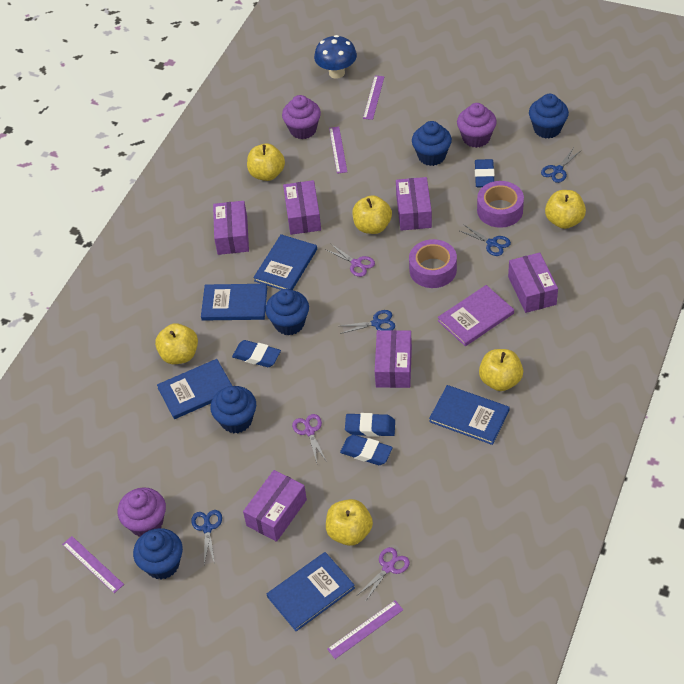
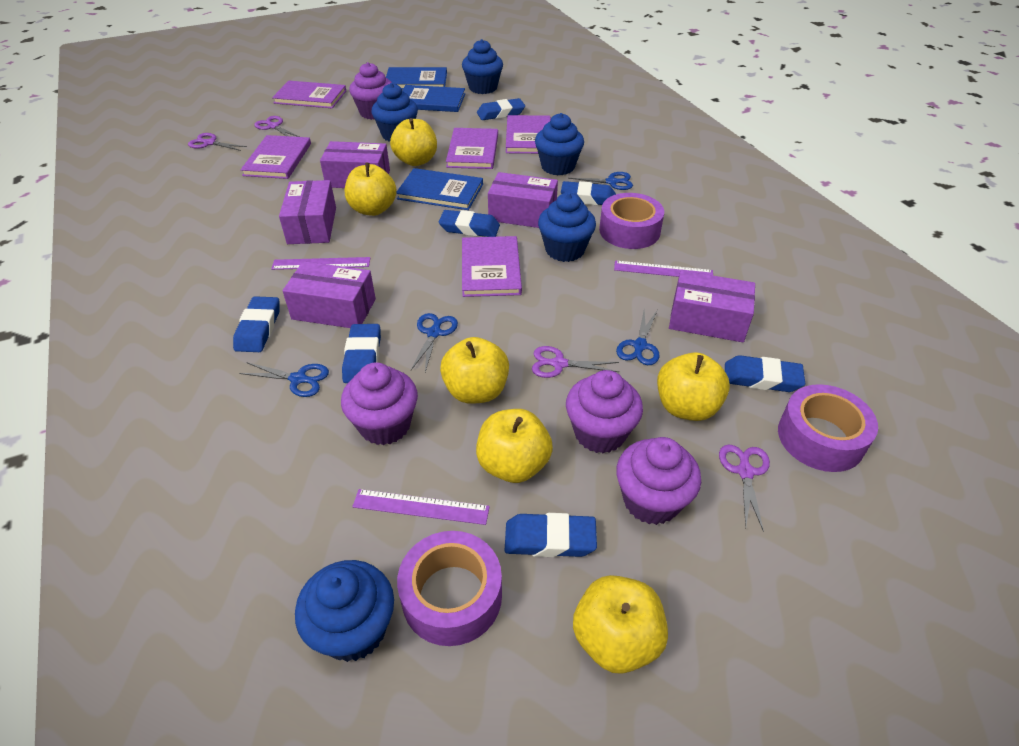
blue book: [157,359,232,419] [201,284,267,321] [253,234,317,290] [267,552,355,631] [429,385,510,445] = 5 -> [386,67,447,90] [396,168,483,210] [402,85,465,112] = 3
blue eraser: [232,340,281,367] [340,435,393,465] [345,413,395,437] [475,159,495,187] = 4 -> [233,296,279,352] [342,324,381,383] [438,210,500,237] [477,98,525,120] [505,513,597,557] [561,181,616,205] [725,355,805,392] = 7
blue mushroom: [314,35,357,79] = 1 -> none = 0
purple book: [438,285,514,346] = 1 -> [241,135,311,179] [272,81,346,108] [446,128,498,169] [462,236,522,297] [506,115,551,154] = 5
purple box: [213,201,249,255] [243,470,307,542] [283,180,321,235] [375,330,412,388] [396,177,432,231] [508,252,558,313] = 6 -> [279,180,336,244] [282,261,376,328] [320,141,390,188] [488,172,558,228] [669,270,755,342] = 5
purple cupcake: [118,487,166,537] [282,95,321,139] [457,103,497,148] = 3 -> [341,362,418,445] [349,62,392,120] [566,370,643,453] [616,437,701,525] = 4
purple ruler: [62,536,124,593] [327,600,403,659] [329,127,347,174] [363,76,384,120] = 4 -> [271,257,370,270] [352,489,490,525] [614,260,713,277] = 3
purple scissors: [292,414,327,463] [326,244,375,277] [357,547,410,602] = 3 -> [188,133,247,151] [254,116,300,137] [532,346,619,378] [719,444,770,532] = 4
purple tape: [409,239,457,288] [477,181,524,228] = 2 -> [397,531,502,646] [599,193,664,249] [778,384,878,472] = 3

